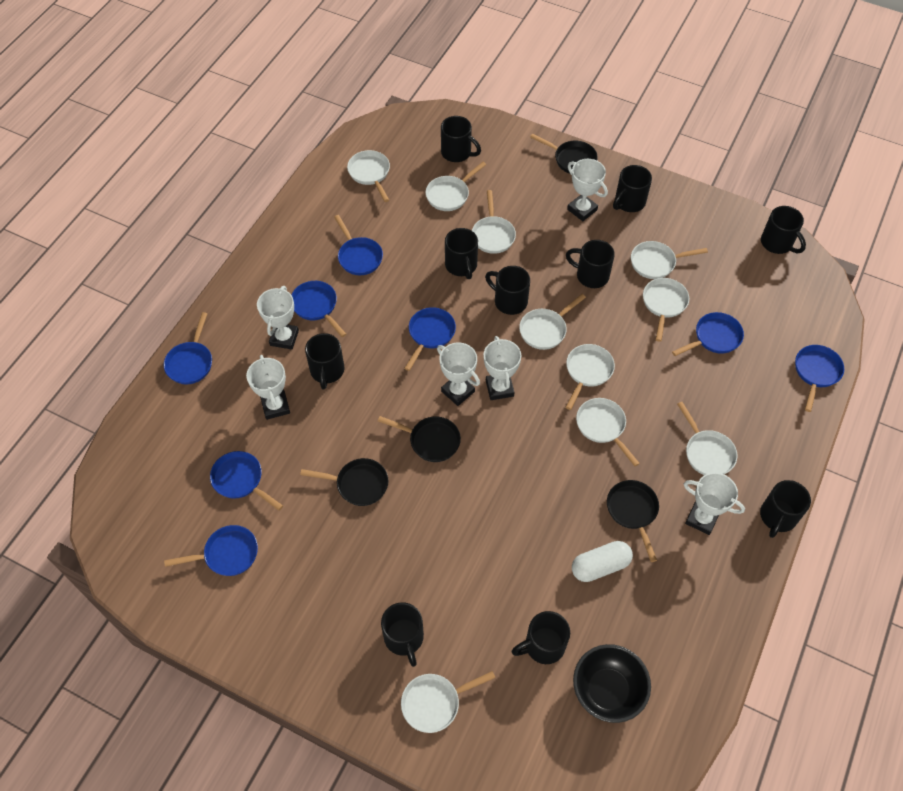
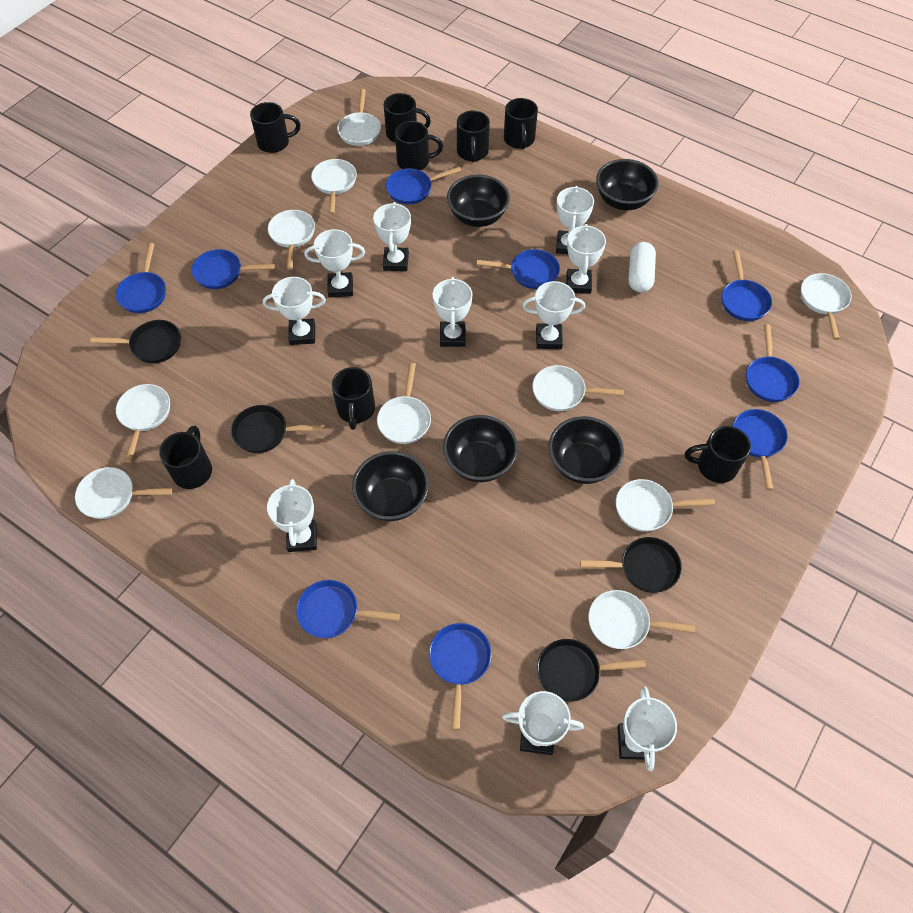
black bowl: [573,644,651,723] = 1 -> [352,451,429,521] [443,415,518,482] [447,175,510,227] [549,416,624,484] [596,159,659,210] = 5
black mug: [305,333,344,389] [381,602,424,667] [441,116,481,162] [445,228,478,279] [485,266,530,315] [512,611,570,664] [566,240,615,288] [613,165,652,212] [760,480,811,538] [761,206,806,254] = 10 -> [159,426,212,489] [250,102,300,153] [332,367,375,430] [384,93,431,143] [395,121,443,170] [457,110,490,162] [504,98,538,149] [685,426,751,483] = 8
blue pan: [164,312,212,384] [164,525,258,576] [210,451,283,511] [292,281,346,337] [334,215,383,275] [404,307,456,371] [672,312,744,356] [795,345,844,412] = 8 -> [116,243,166,313] [192,249,275,289] [296,580,400,638] [386,166,461,204] [429,623,492,731] [477,249,560,289] [722,250,772,321] [732,409,788,490] [746,324,800,402] = 9
white trophy: [246,355,290,420] [257,286,299,350] [437,343,480,406] [484,336,521,400] [567,159,608,221] [684,473,745,535] = 6 -> [263,277,326,345] [267,479,317,552] [305,229,365,298] [373,202,411,271] [433,277,473,347] [502,691,584,755] [522,281,585,349] [556,186,594,254] [567,224,606,294] [617,687,677,771] = 10

